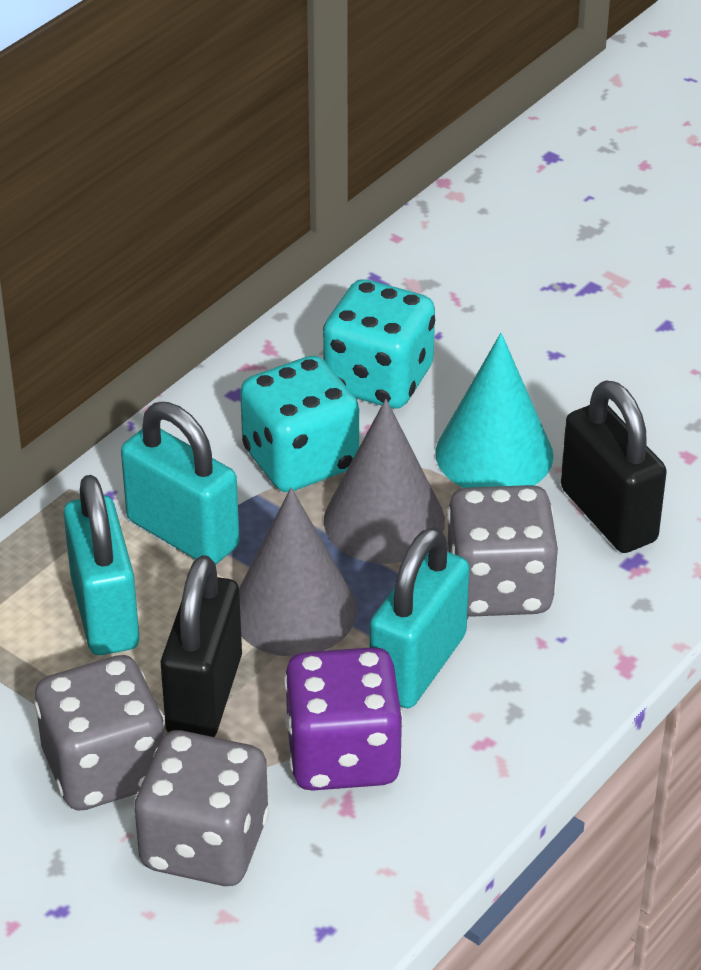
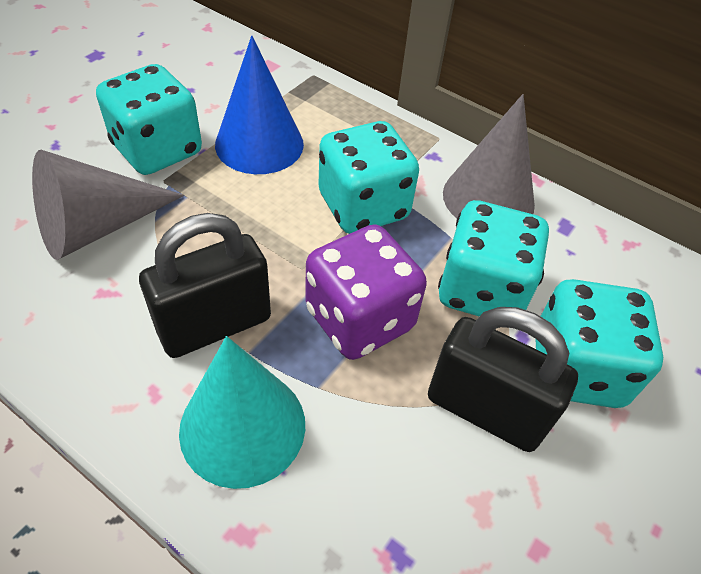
blue cone: none = 0 -> [215,36,304,174] = 1
grey dice: [34,655,165,811] [134,730,269,886] [447,485,558,617] = 3 -> none = 0
turquoise dice: [240,356,359,492] [323,279,435,409] = 2 -> [96,64,202,175] [319,121,419,234] [438,200,549,316] [536,279,663,408] = 4
turquoise padlock: [64,475,139,655] [121,402,239,564] [370,527,470,708] = 3 -> none = 0

